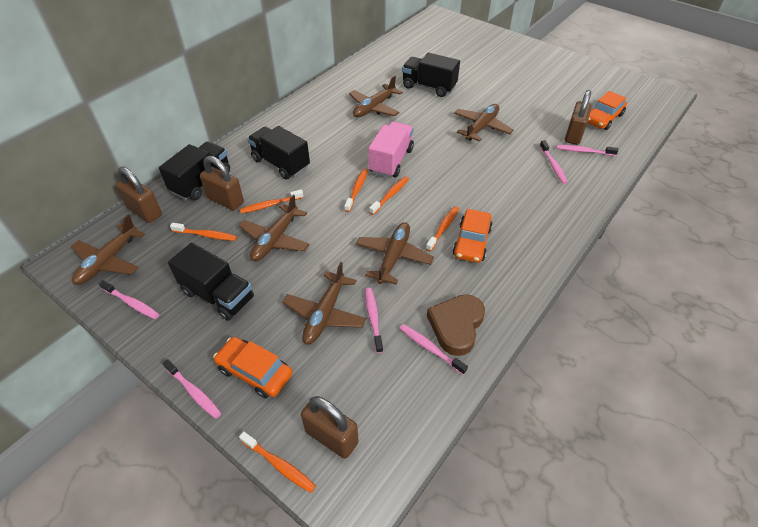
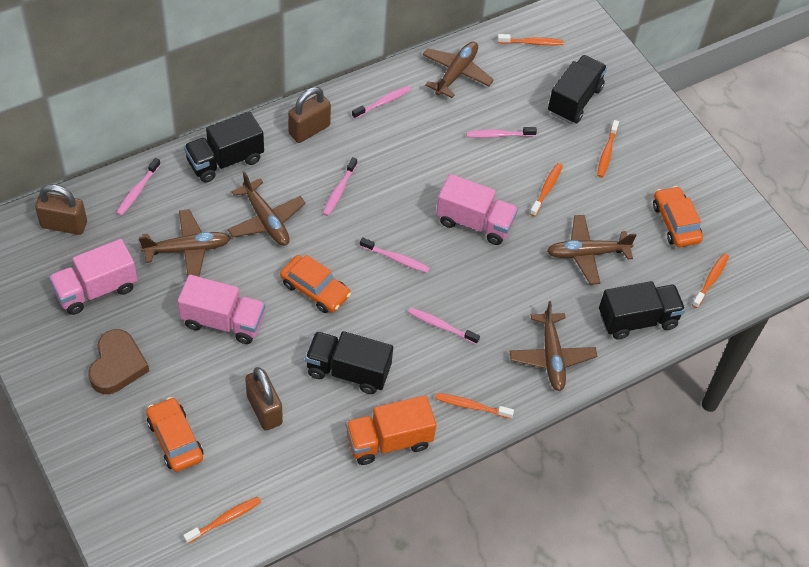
brown padlock: [116,166,162,223] [200,156,244,210] [301,396,359,459] [565,90,592,145] = 4 -> [35,184,87,235] [245,367,283,431] [288,87,331,143] = 3
brown plane: [71,214,145,285] [239,194,310,261] [282,262,366,345] [349,76,403,117] [356,222,434,284] [454,104,514,142] = 6 -> [139,209,230,277] [227,171,306,246] [422,42,494,98] [509,301,597,391] [547,215,637,285] = 5
orange truck: none = 0 -> [346,395,437,465] = 1
pink truck: [368,121,414,178] = 1 -> [49,239,137,315] [178,275,265,344] [436,174,518,245] = 3

